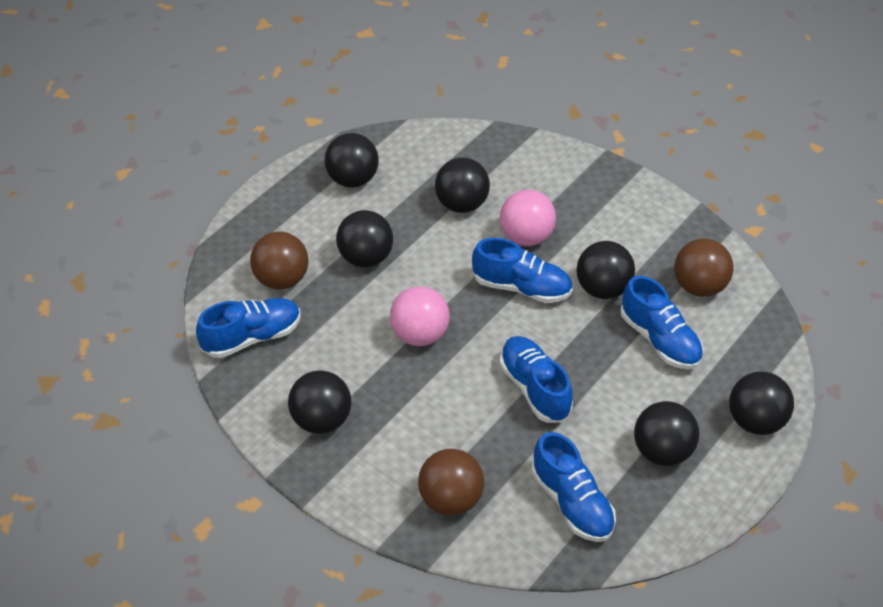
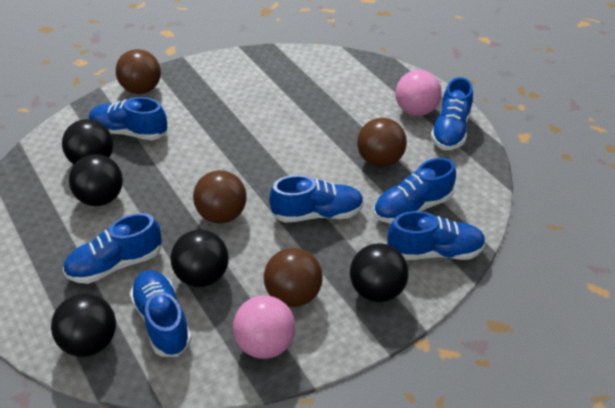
black ball: [288,371,351,434] [325,133,379,188] [336,210,393,267] [435,157,490,213] [577,241,635,299] [634,401,699,466] [729,371,794,435] = 7 -> [51,294,116,357] [62,119,113,164] [69,154,123,206] [170,229,229,287] [350,243,409,302] = 5
blue shoe: [196,298,301,358] [472,238,573,303] [500,336,573,423] [532,432,616,542] [620,276,703,369] = 5 -> [63,213,162,284] [89,97,167,140] [130,270,192,357] [269,175,364,223] [373,158,456,224] [387,211,486,260] [431,77,473,150] = 7
brown ball: [250,232,308,289] [418,449,484,516] [674,239,733,297] = 3 -> [116,49,161,94] [193,170,247,223] [264,248,323,307] [357,118,407,167] = 4

